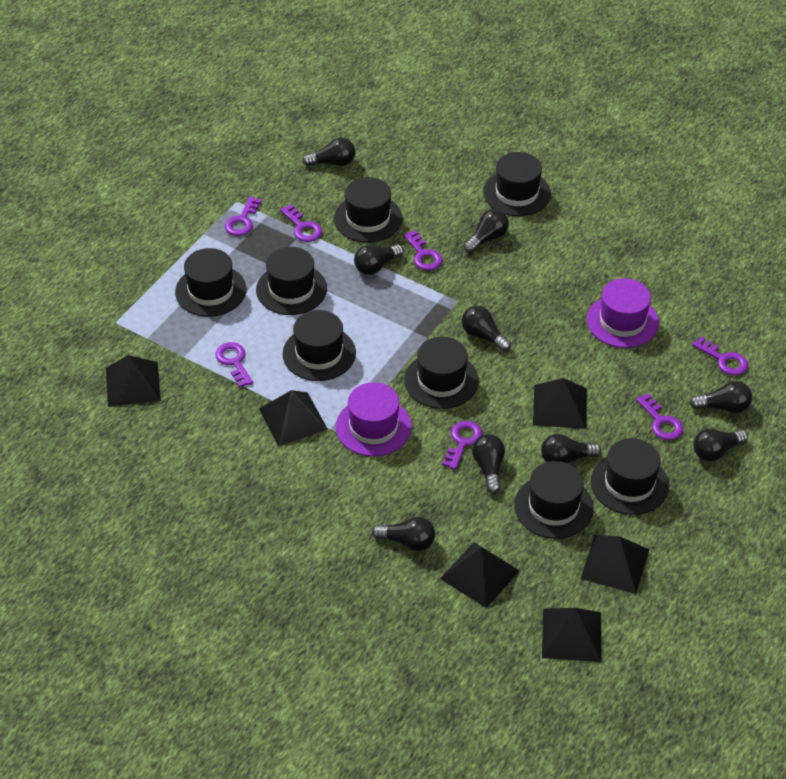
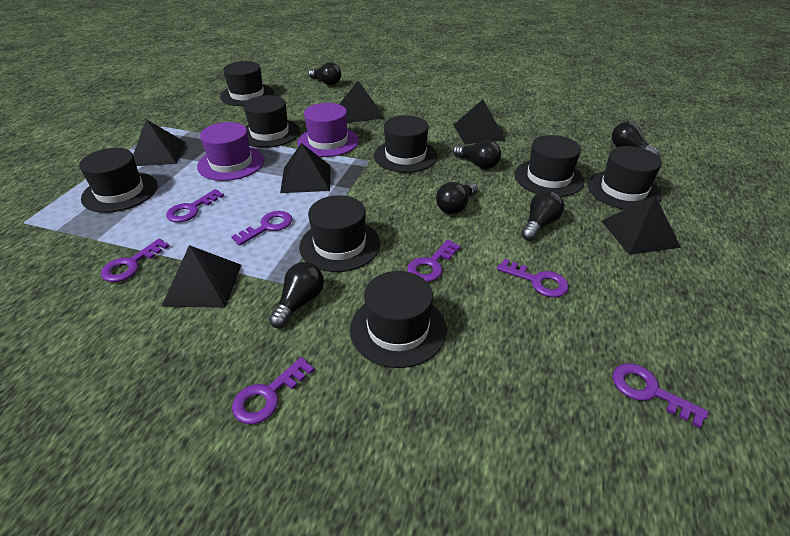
black light bulb: [302,138,355,166] [354,245,404,275] [372,517,435,551] [462,306,511,352] [464,209,509,253] [472,434,505,494] [541,434,601,463] [690,381,752,413] [694,429,748,461] = 9 -> [269,262,324,328] [308,62,341,85] [436,182,478,214] [453,140,501,169] [521,190,564,241] [612,121,660,157] = 6

